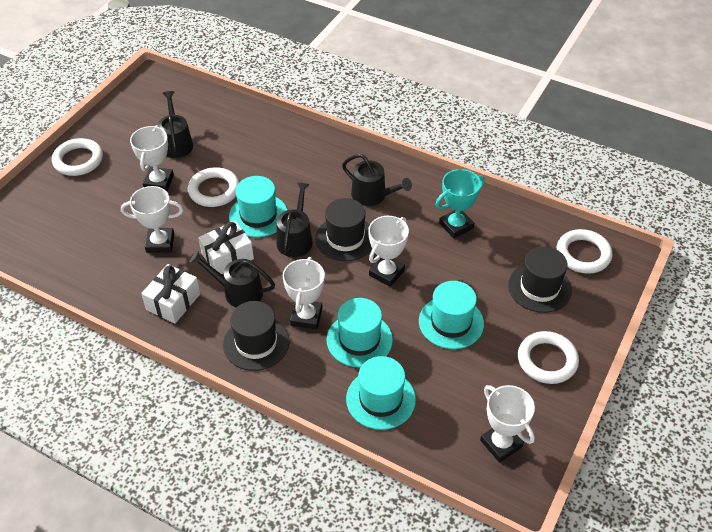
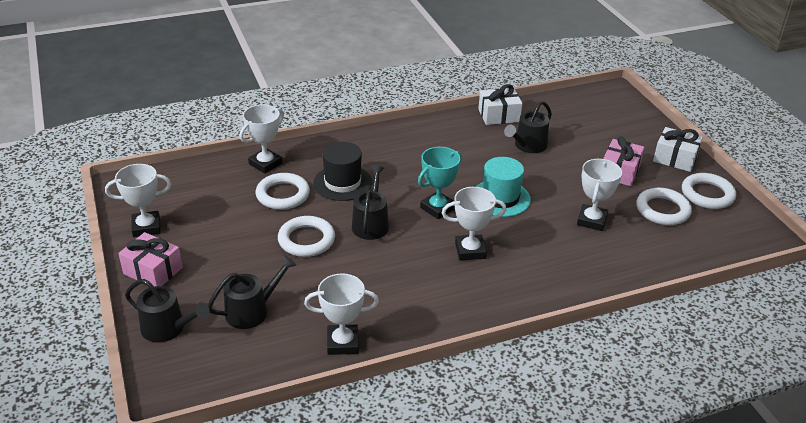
black hat: [223,301,289,371] [315,198,372,261] [508,246,572,313] = 3 -> [313,142,372,201] = 1
pink gift: none = 0 -> [118,232,183,286] [603,136,644,186] = 2
turquoise hat: [229,176,287,237] [326,298,393,368] [346,356,416,430] [419,281,484,349] = 4 -> [475,157,531,217] = 1

